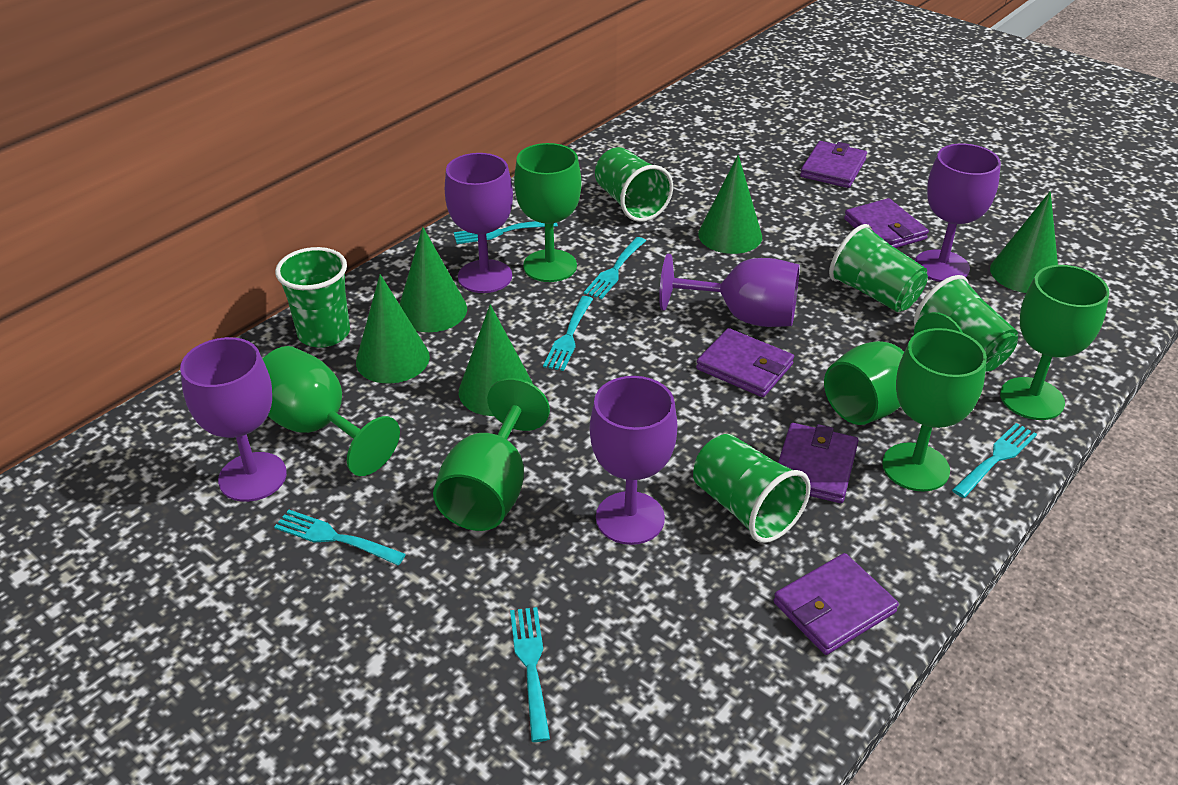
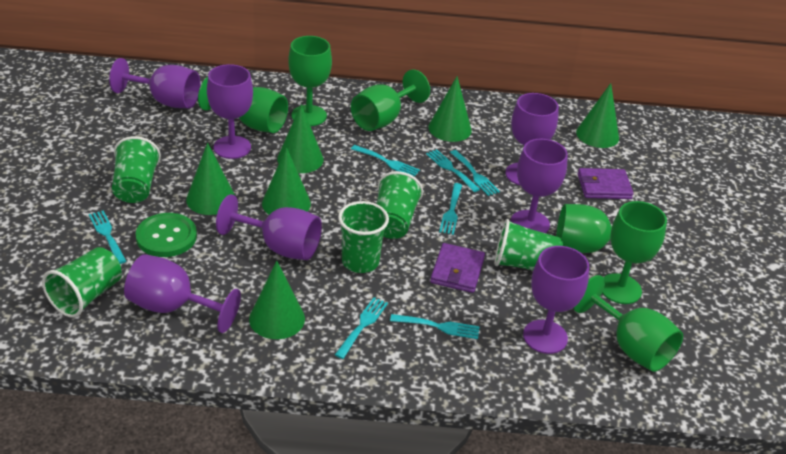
green button: none = 0 -> [136,213,197,257] = 1
green cone: [356,274,430,383] [400,227,467,332] [459,304,533,416] [698,155,762,254] [990,191,1058,293] = 5 -> [186,143,235,215] [249,261,305,339] [262,147,311,215] [277,104,323,173] [428,76,472,142] [576,83,619,148] = 6
purple goblet: [180,337,287,502] [445,153,513,293] [590,376,677,545] [659,254,799,327] [915,144,1001,282] = 5 -> [109,58,200,108] [124,254,241,333] [207,64,253,159] [216,194,322,260] [505,93,559,185] [511,139,568,233] [523,246,589,354] = 7
purple wallet: [696,328,794,397] [773,553,899,655] [778,423,859,503] [800,141,867,188] [844,198,929,248] = 5 -> [430,243,485,293] [578,168,634,199] = 2
turquoise fork: [274,510,406,565] [454,221,558,244] [510,607,550,742] [543,296,593,371] [584,237,646,299] [952,423,1037,498] = 6 -> [89,211,126,264] [335,297,388,359] [351,145,420,176] [390,314,480,339] [426,149,480,192] [439,183,462,235] [450,150,500,196] = 7

